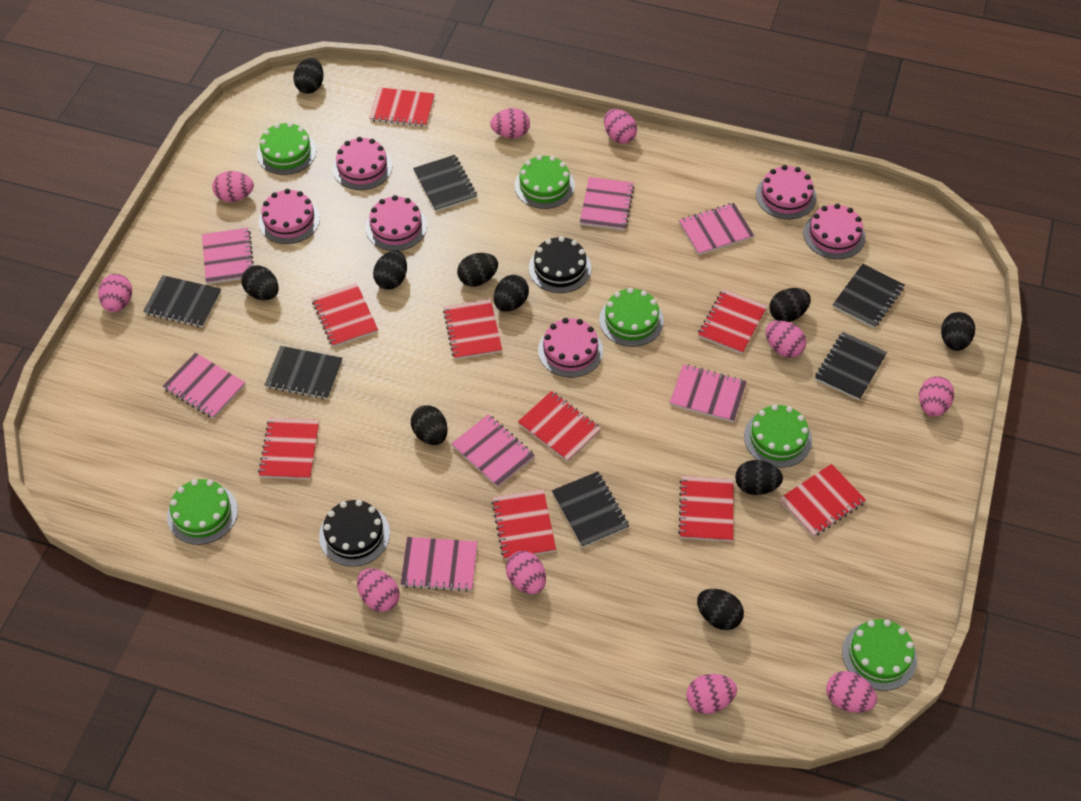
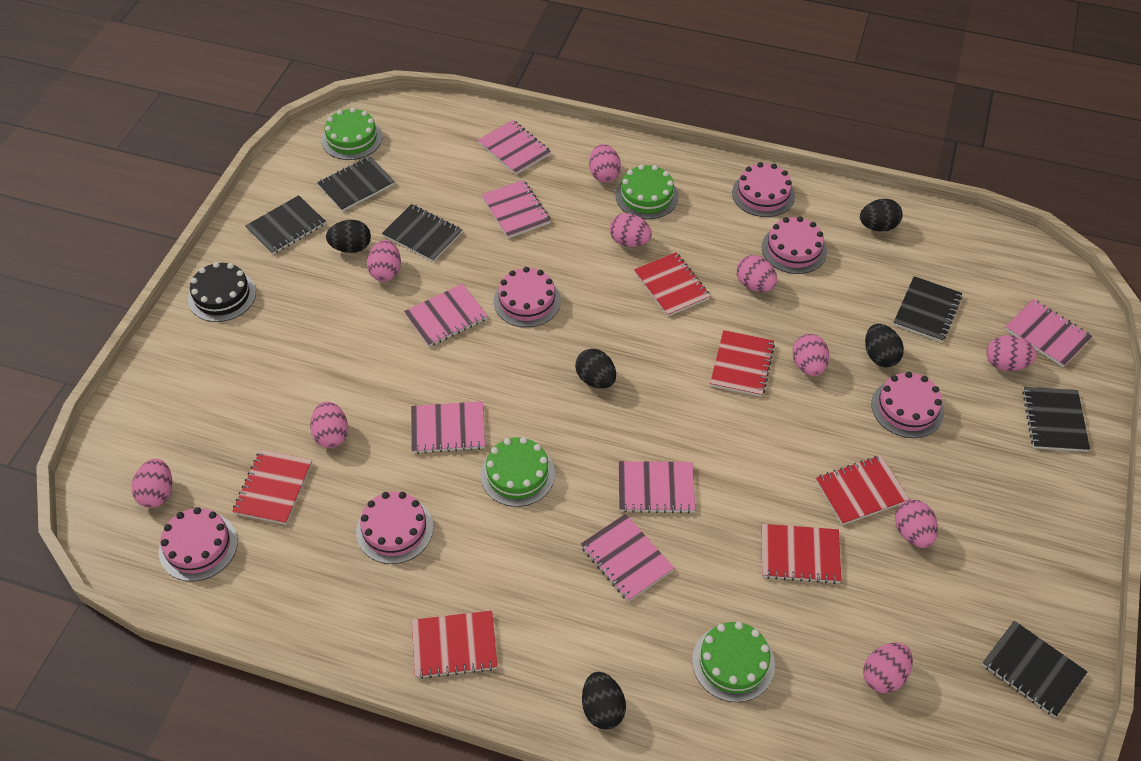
black cake: [319,500,390,567] [529,236,591,293] = 2 -> [188,262,256,322] = 1
black egg: [241,266,279,300] [293,58,324,94] [373,250,407,290] [411,405,448,445] [457,253,498,287] [494,275,529,312] [697,589,744,630] [735,460,783,495] [769,288,811,322] [941,312,975,351] = 10 -> [326,220,371,253] [575,349,616,389] [582,672,626,730] [860,199,902,232] [865,324,904,367] = 5
green cake: [167,479,238,545] [257,122,316,175] [515,155,575,209] [599,288,664,347] [744,404,812,468] [842,619,917,691] = 6 -> [322,108,382,160] [480,437,555,507] [616,164,678,219] [692,622,775,702] = 4
red notebook: [258,418,319,480] [312,283,378,347] [369,87,435,127] [443,299,502,360] [492,489,556,560] [518,391,601,462] [678,476,733,542] [698,289,767,354] [779,464,866,537] = 9 -> [232,449,312,525] [412,611,498,679] [634,252,711,317] [710,330,775,397] [761,524,842,584] [816,455,910,525] = 6

